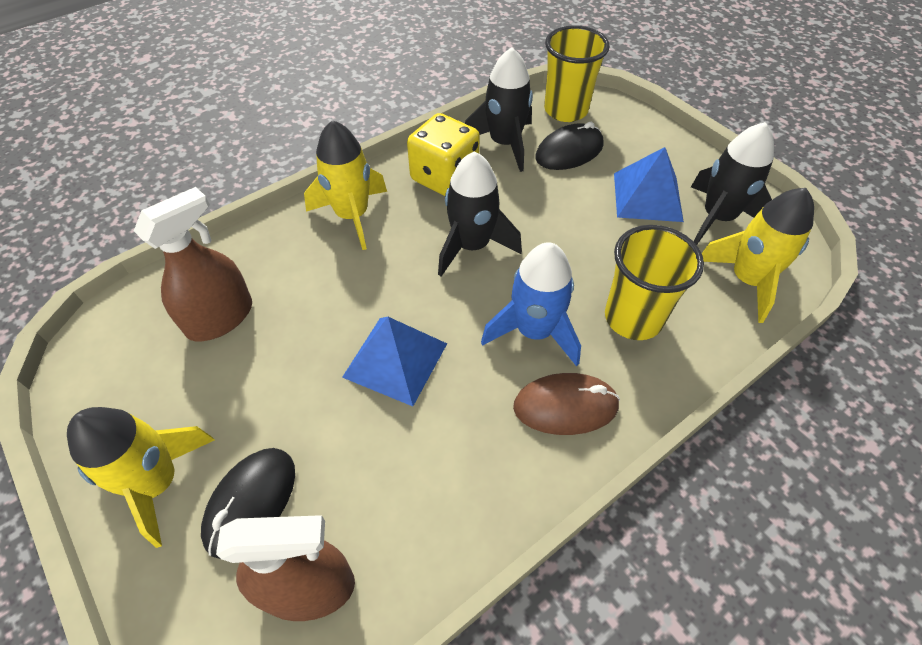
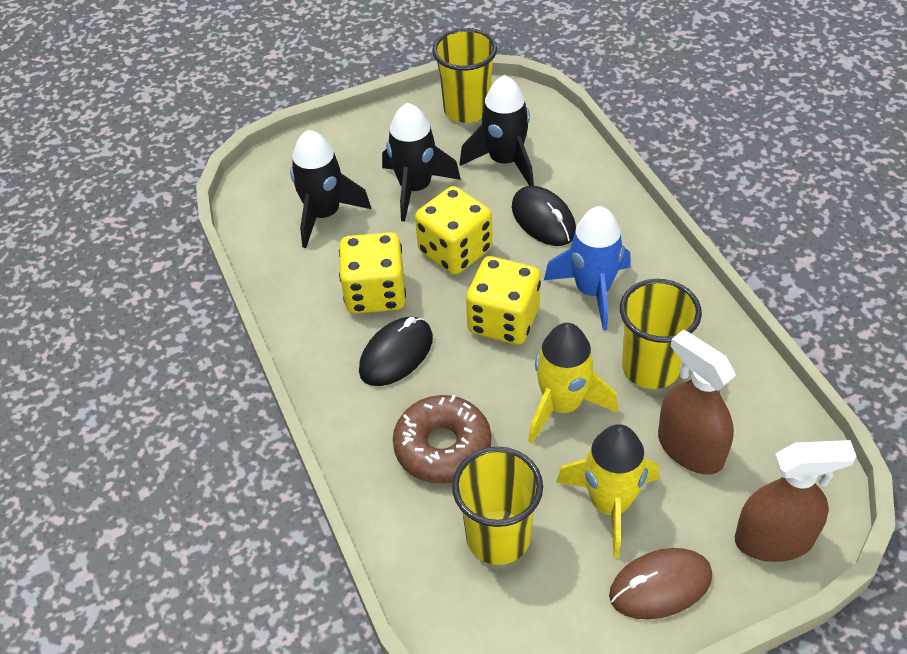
blue pyramid: [342,317,447,406] [614,147,684,222] = 2 -> none = 0
brown donut: none = 0 -> [393,395,491,483] = 1
yellow cup: [544,25,610,122] [605,225,704,340] = 2 -> [432,28,497,123] [452,447,543,565] [620,279,702,389] = 3
yellow dice: [407,113,480,196] = 1 -> [339,232,406,314] [415,186,492,275] [466,256,541,345] = 3
yellow rocket: [67,407,215,548] [304,120,387,250] [702,188,814,323] = 3 -> [528,323,618,443] [556,424,659,558] = 2

